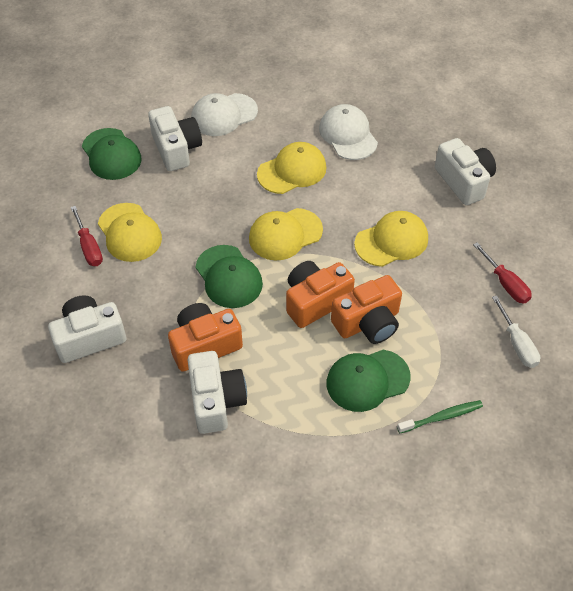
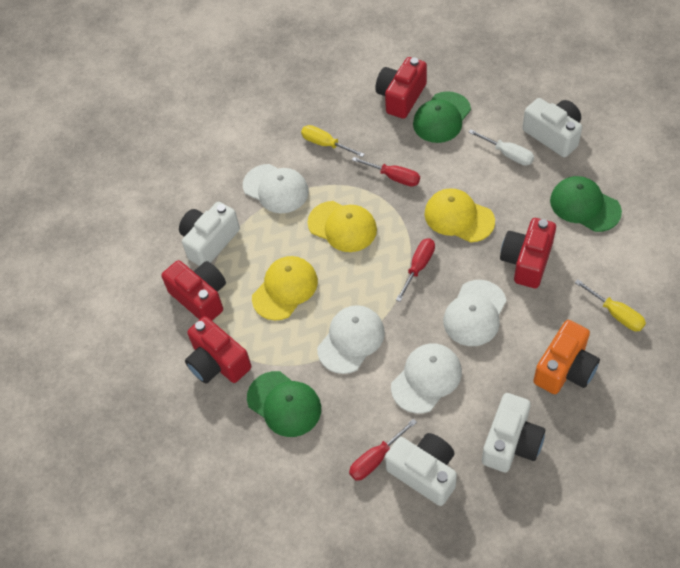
green toothbrush: [397,400,483,433] = 1 -> none = 0
orange camera: [168,303,243,372] [286,261,355,328] [331,275,402,344] = 3 -> [533,320,600,394] = 1
red camera: none = 0 -> [162,260,226,321] [185,316,251,384] [375,57,427,119] [500,218,556,288] = 4
red screwdriver: [71,206,103,266] [473,242,532,303] = 2 -> [349,419,417,481] [352,157,420,187] [396,238,435,302] = 3
white cap: [191,93,258,136] [319,104,378,160] = 2 -> [243,164,309,213] [317,305,385,374] [391,343,462,414] [443,280,506,346] = 4
yellow cap: [98,203,162,262] [249,208,323,261] [257,142,326,194] [354,211,428,267] = 4 -> [252,256,318,320] [307,201,377,252] [424,188,495,243] = 3
yellow screwdriver: none = 0 -> [301,125,365,157] [575,279,646,331] = 2

